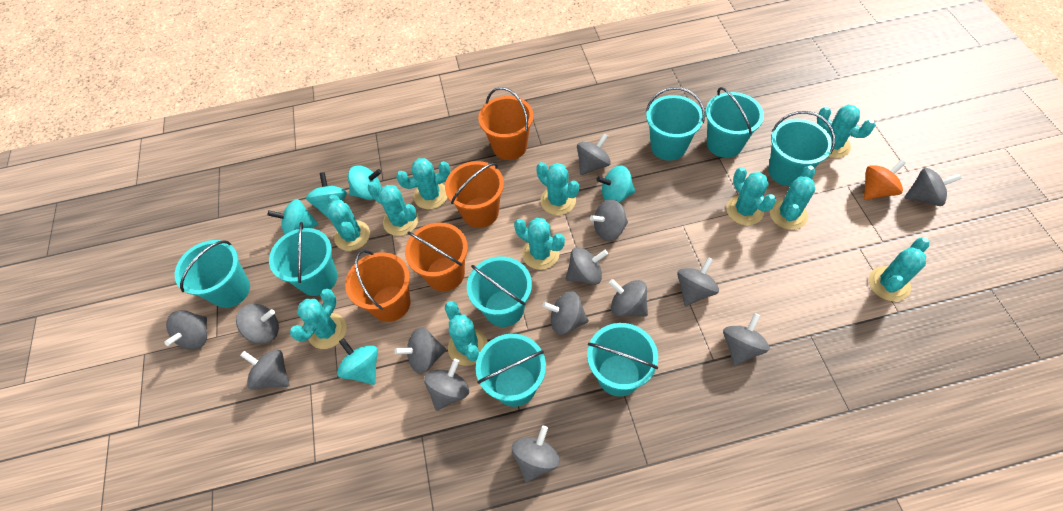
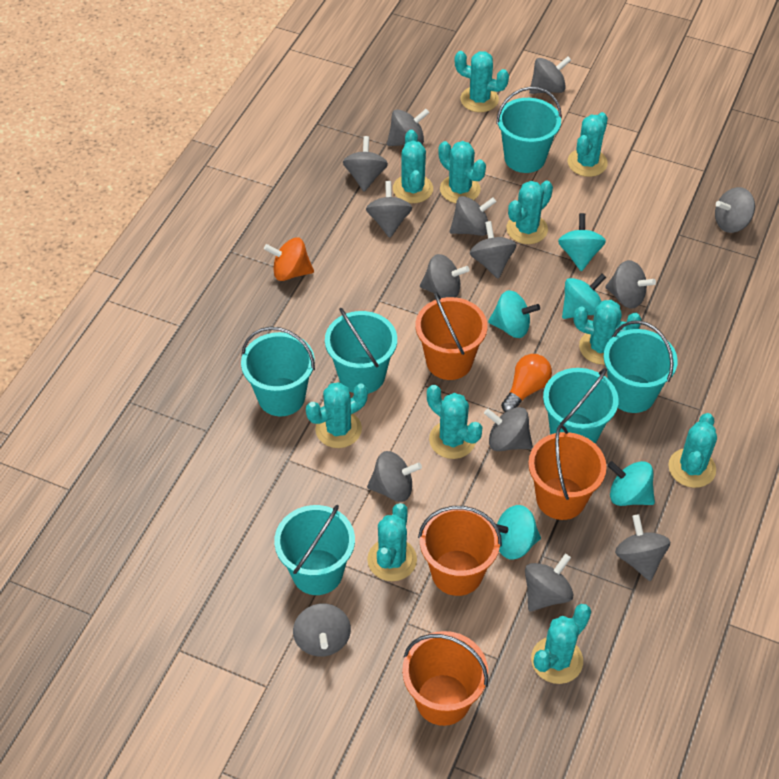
orange light bulb: none = 0 -> [501,354,552,412] = 1
turquoise bucket: [175,240,250,308] [269,222,338,296] [467,257,532,327] [476,334,546,407] [587,323,658,396] [646,87,705,161] [705,87,764,158] [768,111,835,186] = 8 -> [241,327,315,416] [274,505,355,595] [325,308,397,394] [496,87,562,173] [543,368,619,444] [603,320,678,413] = 6

